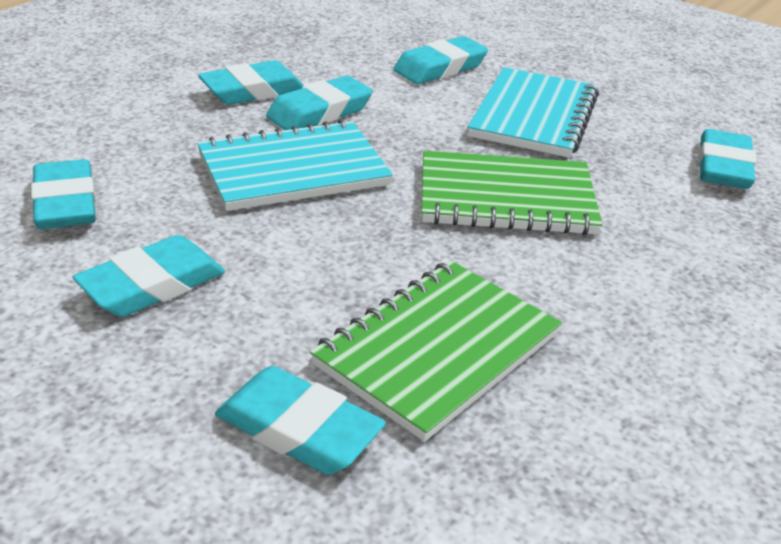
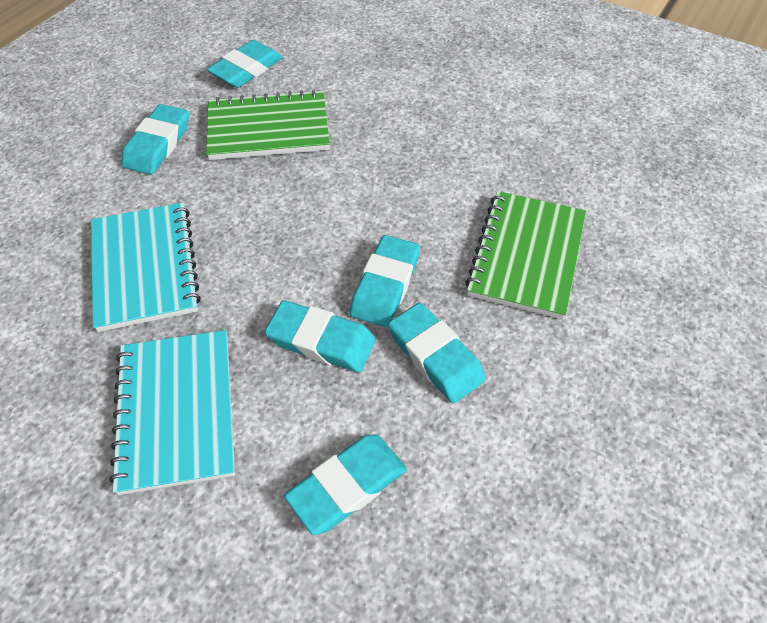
turquoise eraser: [31,159,96,229] [73,235,225,317] [198,60,304,105] [215,366,386,475] [266,76,373,130] [393,36,488,84] [699,129,756,189] = 7 -> [121,104,189,175] [207,40,283,88] [265,300,376,372] [284,434,407,535] [350,235,420,327] [388,303,486,404] = 6

